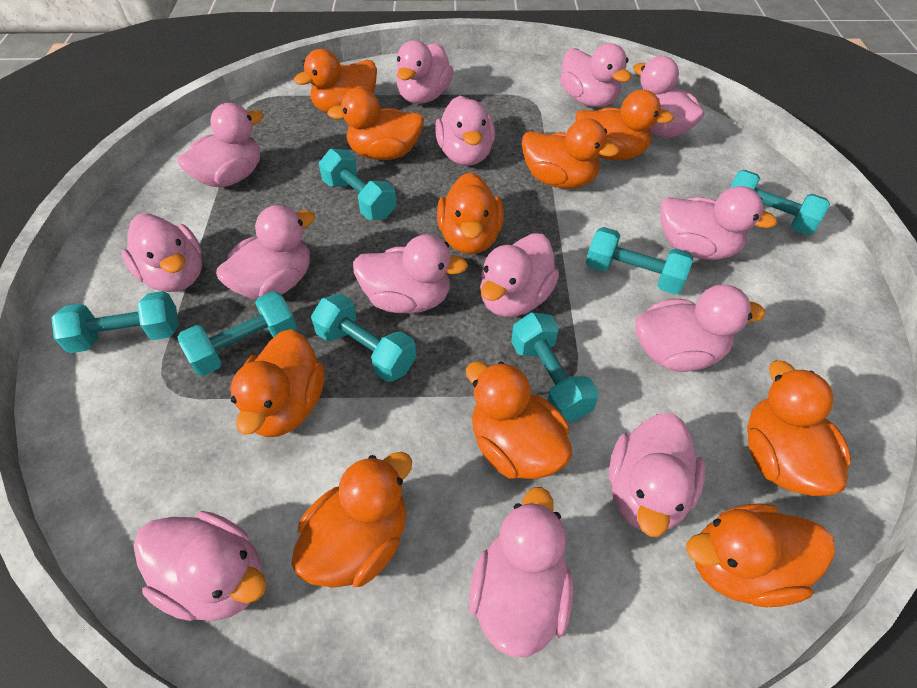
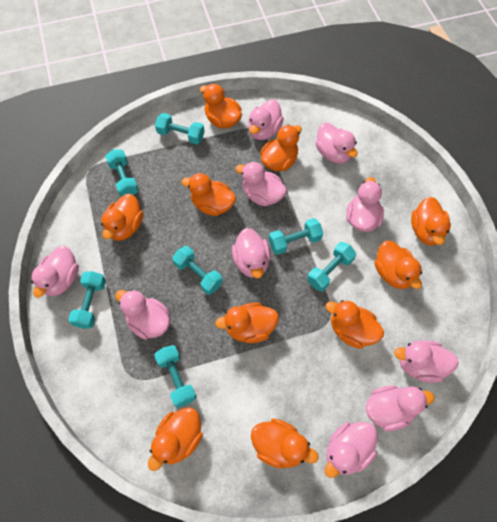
pink duck: [122,213,202,292] [133,511,267,621] [177,103,264,188] [216,205,315,299] [353,235,468,313] [396,40,453,104] [435,96,495,166] [469,487,574,657] [480,234,559,317] [560,43,631,107] [609,413,705,537] [633,56,705,138] [635,284,765,372] [660,186,777,260] = 14 -> [31,246,79,298] [115,290,170,340] [232,228,270,278] [235,162,287,206] [248,99,284,140] [315,122,358,164] [325,422,377,478] [346,177,384,232] [366,385,434,431] [394,340,459,383] = 10

